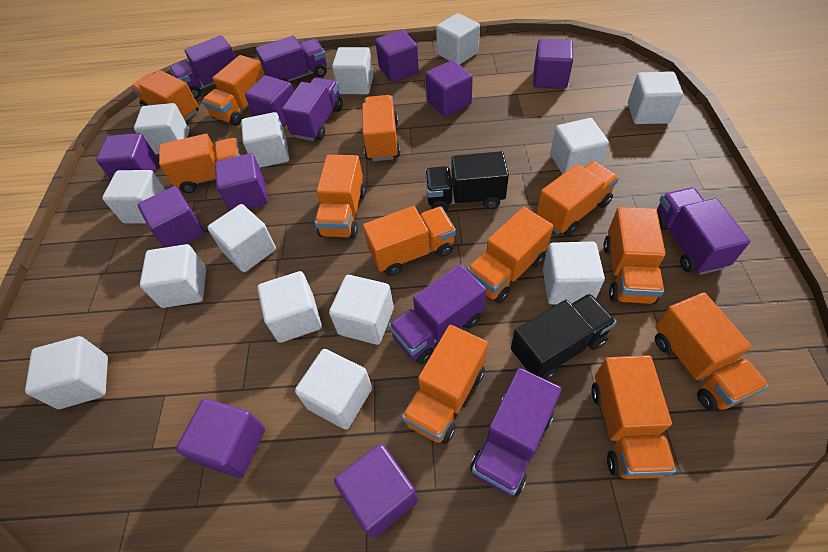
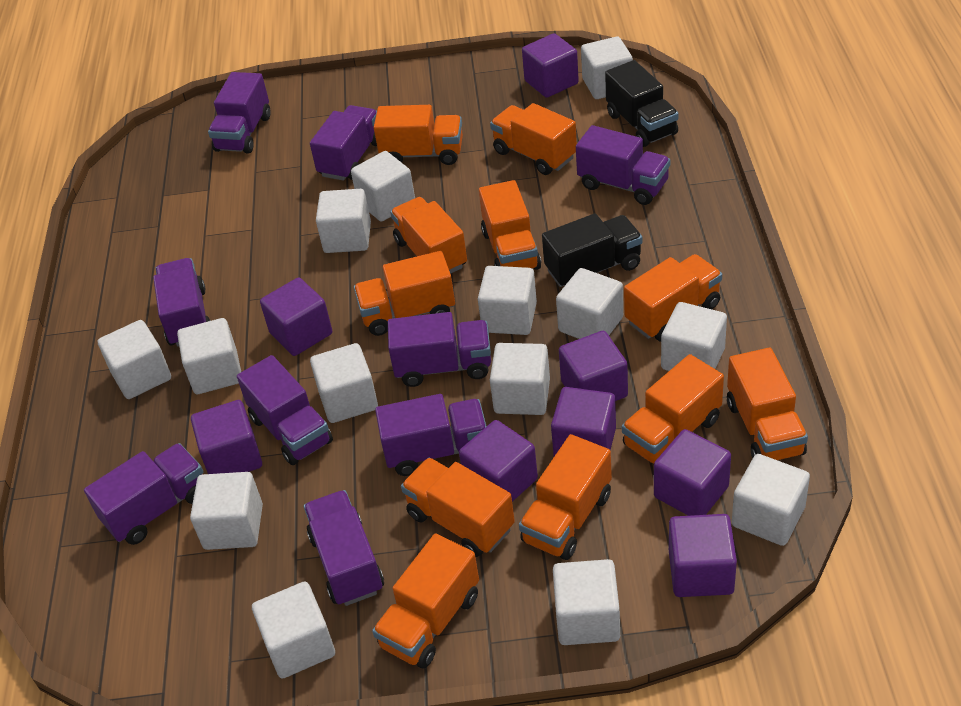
orange truck: [131,70,199,121] [159,134,243,194] [202,55,265,126] [314,155,366,238] [362,95,401,161] [363,206,456,276] [402,325,488,444] [467,207,554,303] [536,161,619,236] [591,355,676,479] [603,207,666,304] [655,292,769,411] = 12 -> [354,251,455,336] [372,533,479,668] [374,105,463,165] [390,197,467,274] [401,458,515,557] [479,180,541,270] [490,103,577,175] [519,434,612,560] [622,354,724,463] [624,254,722,342] [727,348,808,460] = 11
purple cube: [96,133,158,180] [138,186,205,248] [176,399,265,478] [215,153,268,211] [245,75,294,127] [334,444,418,538] [375,30,419,82] [425,60,473,117] [533,39,573,89] = 9 -> [191,400,262,474] [260,278,332,356] [459,420,538,502] [522,33,579,98] [551,387,616,456] [559,331,628,401] [654,429,731,516] [669,514,737,597] = 8
purple truck: [169,35,236,99] [256,36,327,82] [282,78,343,141] [388,264,486,364] [470,368,562,497] [657,188,750,275] = 6 -> [84,443,204,545] [153,258,211,346] [208,72,271,154] [237,355,333,465] [304,490,384,606] [310,105,377,181] [375,394,487,476] [388,312,491,387] [576,125,670,205] = 9

